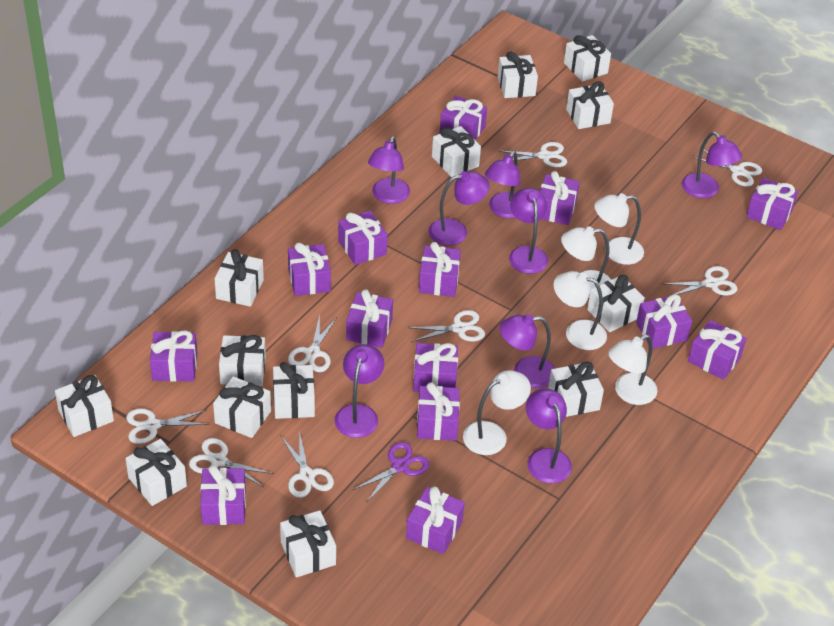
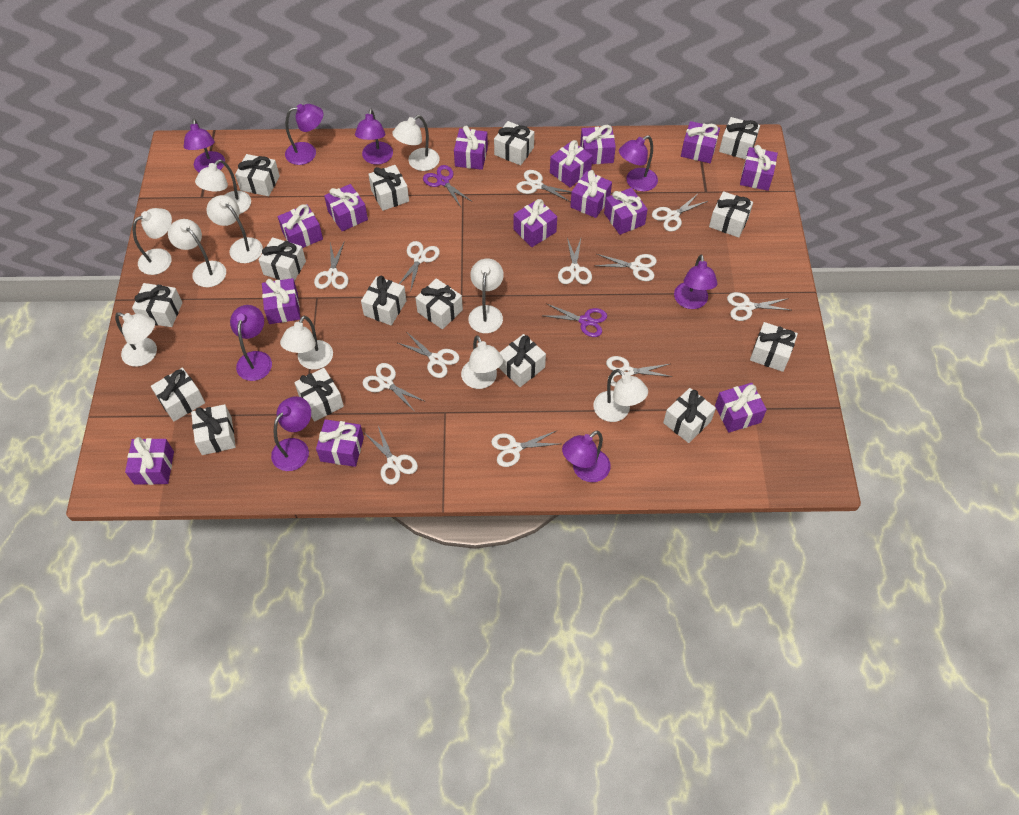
purple scissors: [353,442,430,503] = 1 -> [423,165,473,207] [545,303,607,337] = 2
white gift: [55,375,114,437] [125,439,187,506] [213,376,271,438] [215,249,264,307] [219,335,266,386] [273,362,315,419] [280,510,336,577] [432,126,481,177] [498,51,538,98] [548,361,604,417] [564,35,611,82] [566,81,614,129] [587,275,645,332] = 13 -> [132,283,182,327] [151,368,205,421] [191,404,236,455] [235,154,280,196] [258,237,306,281] [294,368,344,421] [361,276,407,325] [368,165,409,211] [416,278,463,329] [494,121,534,166] [499,334,546,387] [663,388,716,443] [709,191,753,238] [719,117,760,159] [750,322,798,372] = 15
white lamp: [463,370,531,455] [554,271,607,350] [561,226,611,298] [594,193,644,265] [608,334,658,405] = 5 -> [115,312,157,367] [133,208,172,275] [168,219,226,287] [195,159,251,214] [206,195,263,263] [280,316,333,370] [392,115,440,171] [461,335,503,389] [468,258,504,333] [593,369,648,422] = 10
white scissors: [126,409,209,444] [189,438,273,487] [281,431,334,498] [288,315,337,372] [407,310,485,342] [500,142,567,167] [663,266,737,295] [693,150,762,187] = 8 -> [314,241,349,289] [362,363,426,412] [364,426,418,485] [398,333,459,378] [399,241,440,289] [491,431,559,467] [516,170,571,202] [558,238,592,284] [595,254,657,281] [606,356,673,387] [652,193,708,231] [727,292,790,321] = 12

